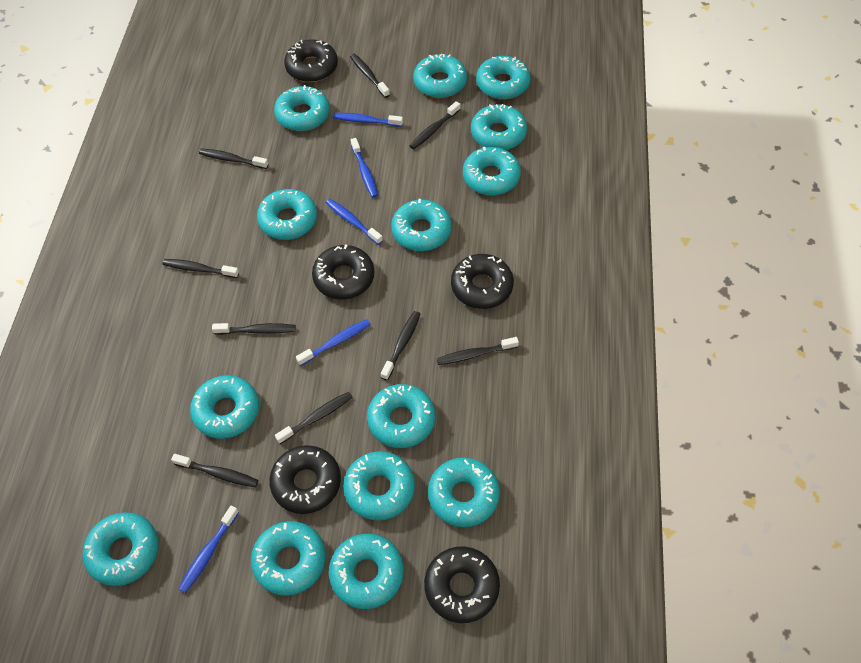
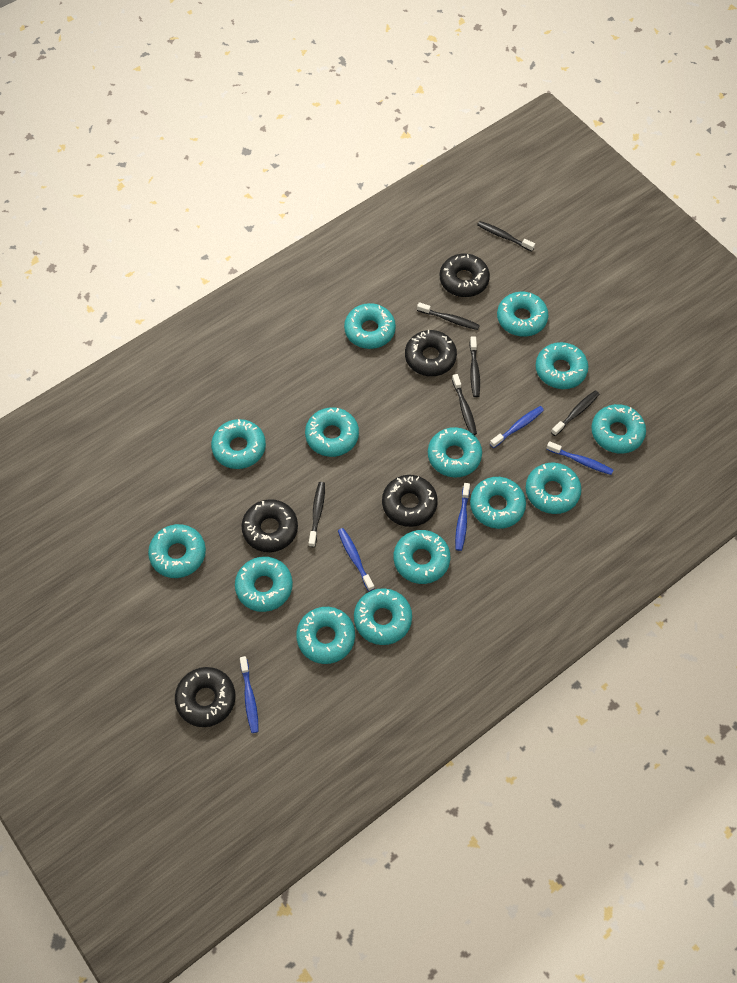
black toothbrush: [162,259,239,278] [171,454,258,487] [199,149,268,169] [212,323,296,335] [275,392,353,444] [350,54,390,98] [381,311,420,380] [409,101,461,149] [437,337,519,365] = 9 -> [309,482,325,547] [417,302,480,330] [452,374,477,435] [469,336,480,397] [477,221,535,252] [551,390,599,436] = 6

